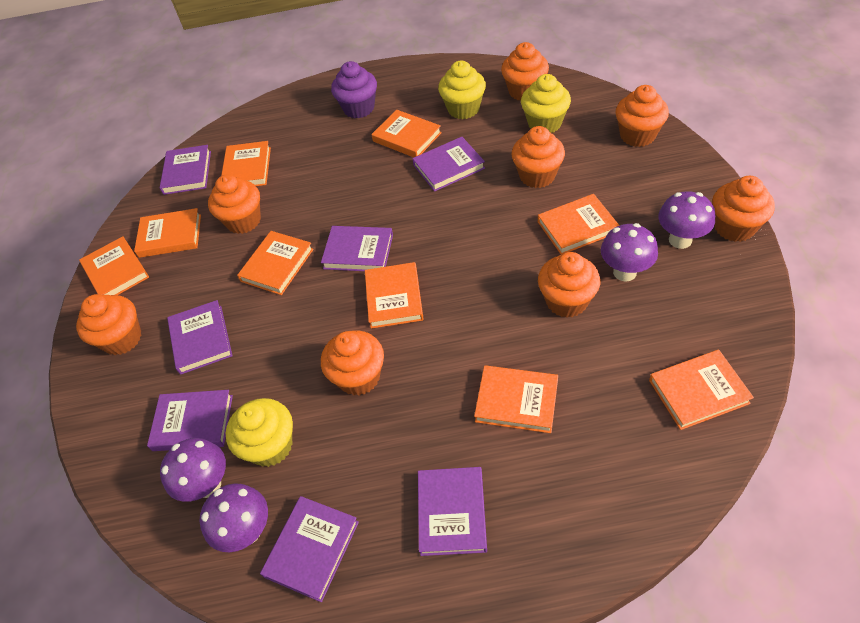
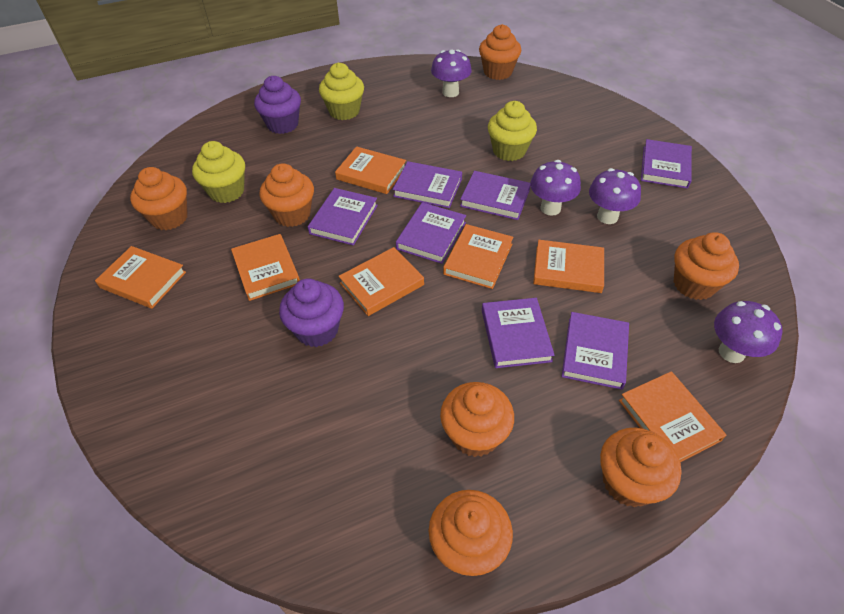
orange book: [79,236,149,295] [134,208,201,258] [221,141,271,186] [237,231,314,295] [365,262,424,329] [371,110,442,157] [474,365,558,433] [538,194,620,254] [649,350,754,430] = 9 -> [95,246,186,309] [231,234,300,301] [335,146,406,194] [339,247,424,316] [443,224,513,289] [533,240,604,293] [619,371,726,462] = 7
orange cupcake: [76,294,142,355] [208,174,261,234] [321,330,384,396] [501,42,549,101] [512,126,565,188] [538,252,600,318] [615,85,669,147] [712,176,775,242] = 8 -> [130,167,188,230] [259,163,314,227] [429,490,513,576] [440,382,514,457] [479,24,521,80] [600,428,682,507] [674,232,739,300] = 7
purple cupcake: [331,61,377,119] = 1 -> [254,76,301,134] [279,278,344,347] = 2

